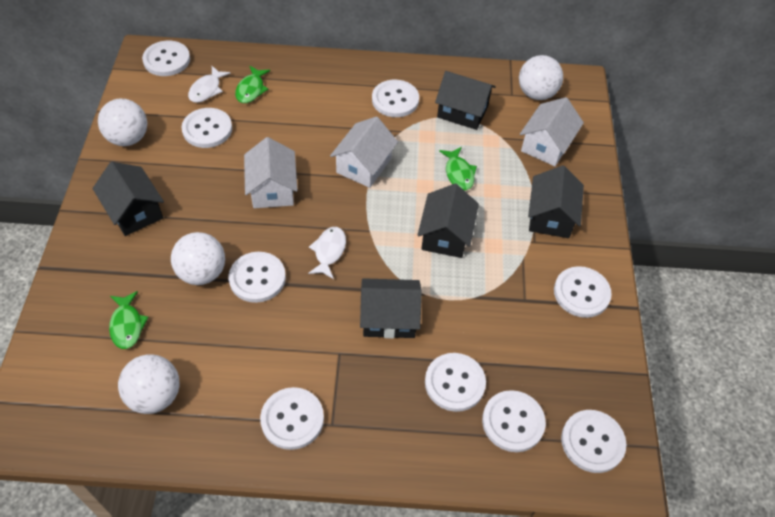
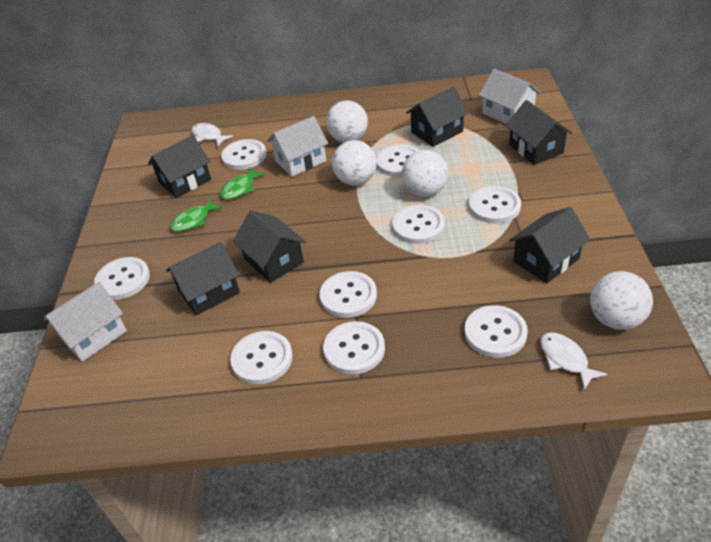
black house: [92,162,164,236] [360,278,422,338] [417,184,479,258] [435,71,496,130] [528,165,584,238] = 5 -> [148,135,211,198] [166,242,240,315] [233,210,306,283] [406,87,469,147] [505,100,572,165] [509,207,590,283] = 6
green fish: [109,291,149,349] [235,66,270,103] [439,147,477,190] = 3 -> [170,198,223,232] [220,167,266,200] = 2

